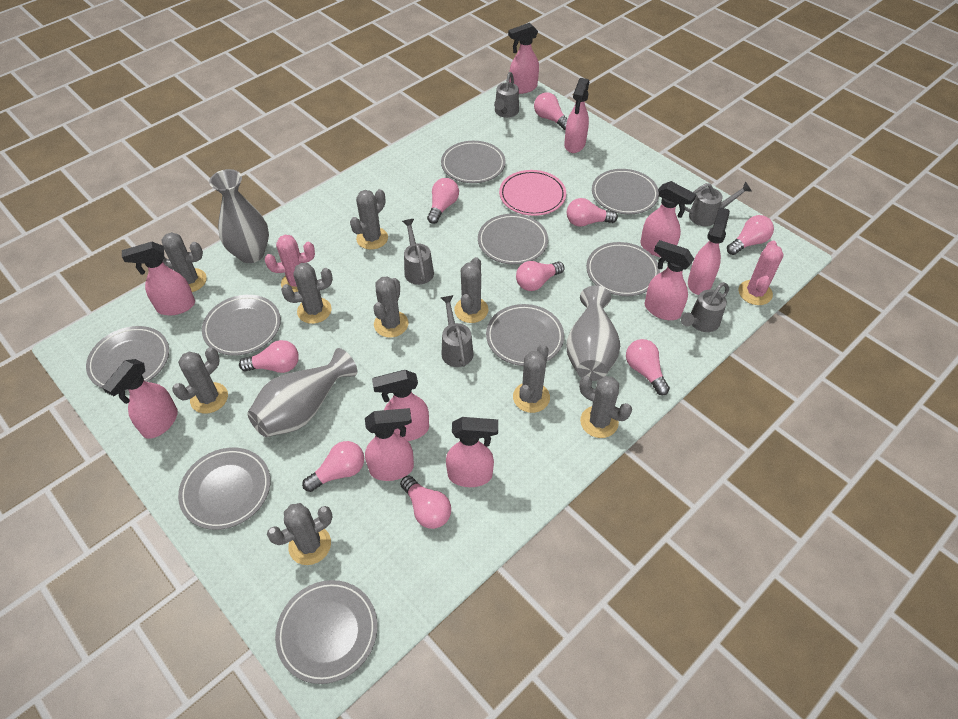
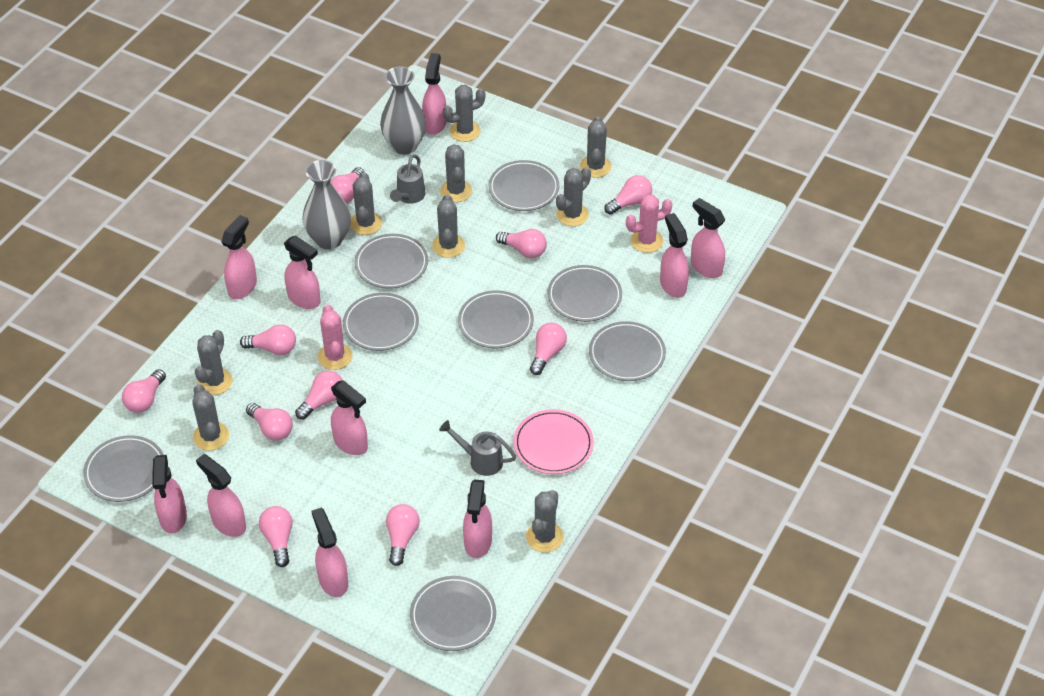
grey plate: [86,326,169,390] [178,448,270,530] [202,295,281,356] [275,580,378,684] [441,141,506,183] [478,214,548,265] [486,304,564,366] [586,242,660,296] [592,169,659,214] = 9 -> [83,435,164,502] [343,293,419,351] [354,234,428,289] [410,576,496,651] [458,290,534,349] [489,160,559,211] [547,265,622,322] [589,321,666,381] = 8
grey vase: [209,169,269,263] [247,348,357,437] [566,285,620,381] = 3 -> [303,160,351,250] [380,66,426,154] = 2
grey watering can: [402,219,434,285] [441,295,473,367] [494,72,519,118] [681,282,729,332] [684,181,752,226] = 5 -> [390,154,425,204] [439,420,516,476] = 2
pink light bulb: [239,340,299,373] [302,441,364,492] [400,476,451,529] [427,178,459,224] [516,261,564,291] [534,92,568,130] [567,198,618,227] [626,339,670,395] [727,215,774,255] = 9 -> [122,369,166,413] [240,324,296,355] [246,403,293,441] [259,506,293,567] [295,370,343,420] [330,167,364,203] [386,504,420,566] [496,229,547,258] [530,323,567,375] [604,175,652,215] = 10

